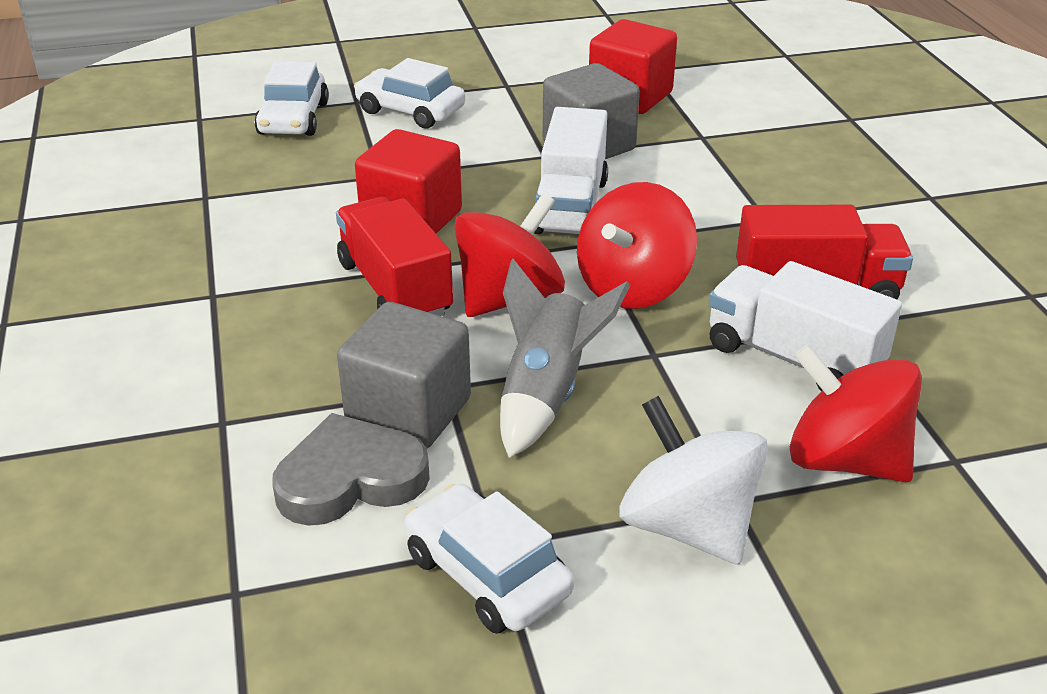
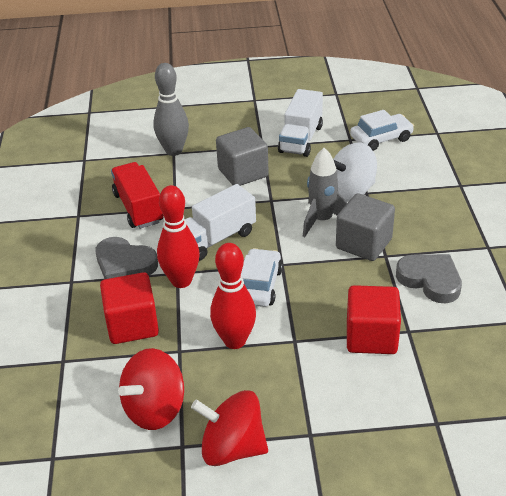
grey bowling pin: none = 0 -> [153,63,189,156] = 1
grey heart: [272,413,430,526] = 1 -> [96,237,158,279] [396,254,462,303] = 2
red bowling pin: none = 0 -> [157,185,200,288] [210,243,256,349] = 2
red spinning top: [454,193,565,317] [577,182,697,309] [790,344,922,482] = 3 -> [118,348,184,430] [191,390,268,466] = 2
red truck: [336,197,453,316] [736,205,913,300] = 2 -> [111,162,163,229] = 1
white car: [255,61,329,136] [354,58,465,128] [404,484,574,634] = 3 -> [241,248,283,307] [350,110,414,151] = 2

